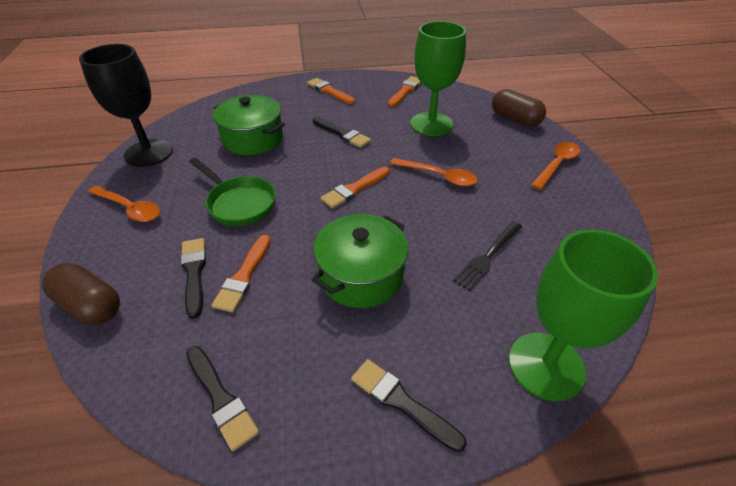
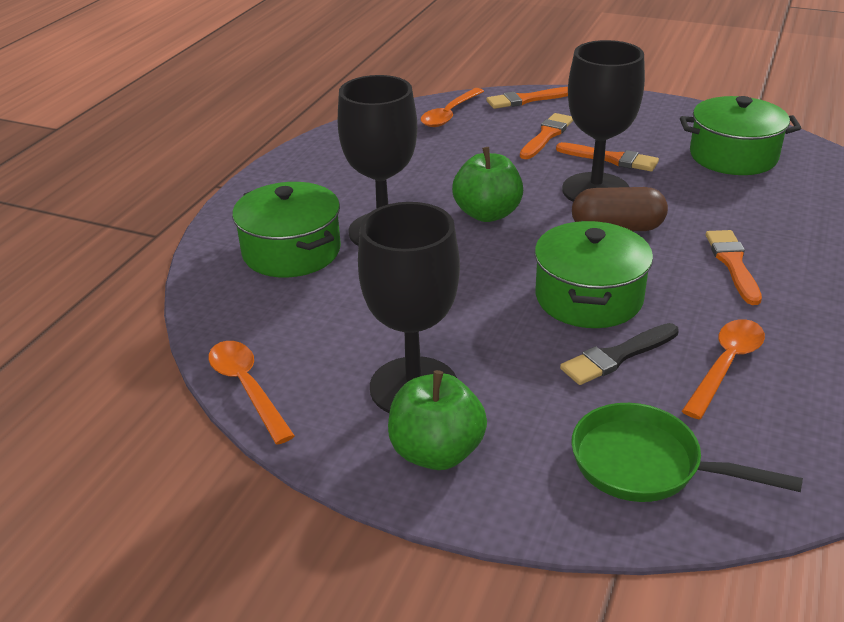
black brush: [180,238,206,319] [186,346,259,451] [313,117,371,148] [351,359,467,452] = 4 -> [560,323,679,385] = 1
black fork: [453,222,522,291] = 1 -> none = 0
black goblet: [79,44,173,167] = 1 -> [338,75,417,246] [358,202,460,413] [562,40,645,202] = 3
brown capsule: [42,263,120,325] [492,89,546,127] = 2 -> [572,187,668,231] = 1
green apple: none = 0 -> [388,370,487,470] [452,147,523,222] = 2
green goblet: [410,21,466,136] [509,229,658,401] = 2 -> none = 0
green pot: [213,95,285,155] [312,214,408,308] = 2 -> [232,182,341,277] [535,221,653,328] [680,96,801,175] = 3

